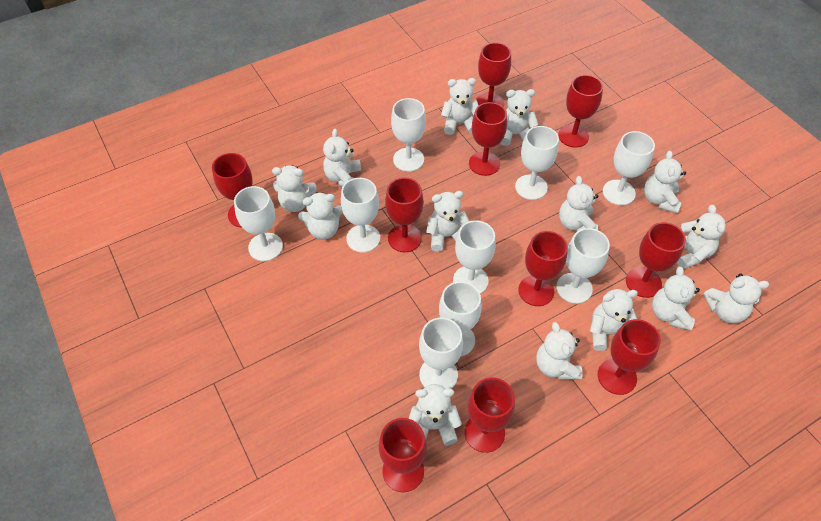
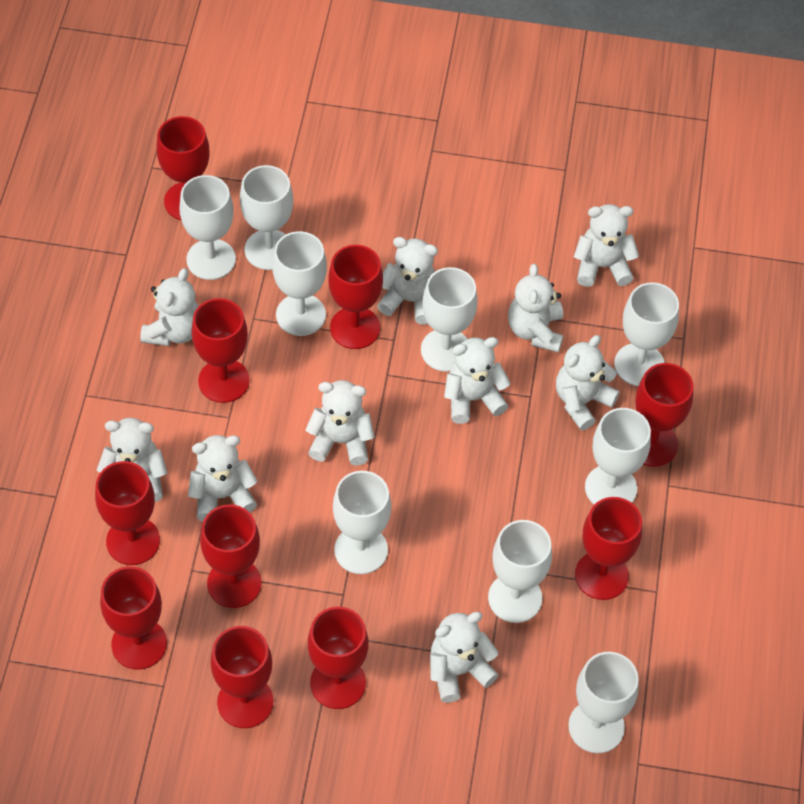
white teddy bear: [272,165,317,212] [298,192,343,240] [323,129,361,187] [408,384,462,446] [426,191,469,252] [441,78,479,135] [500,89,539,146] [536,322,582,380] [559,176,599,231] [590,289,638,351] [644,151,686,213] [652,267,700,331] [677,205,726,269] [703,273,769,324] = 14 -> [97,418,167,502] [140,268,199,346] [188,435,258,522] [305,380,375,466] [377,237,438,324] [430,612,499,703] [444,337,511,424] [508,264,563,352] [556,335,619,430] [574,204,639,287] = 10

